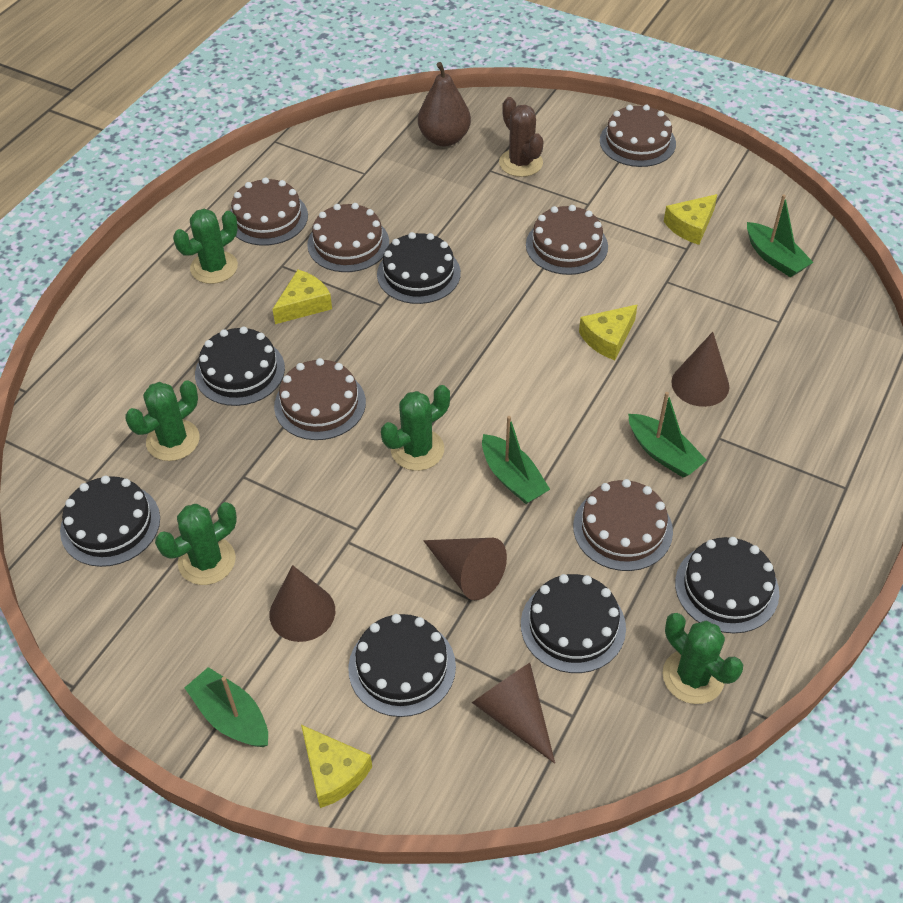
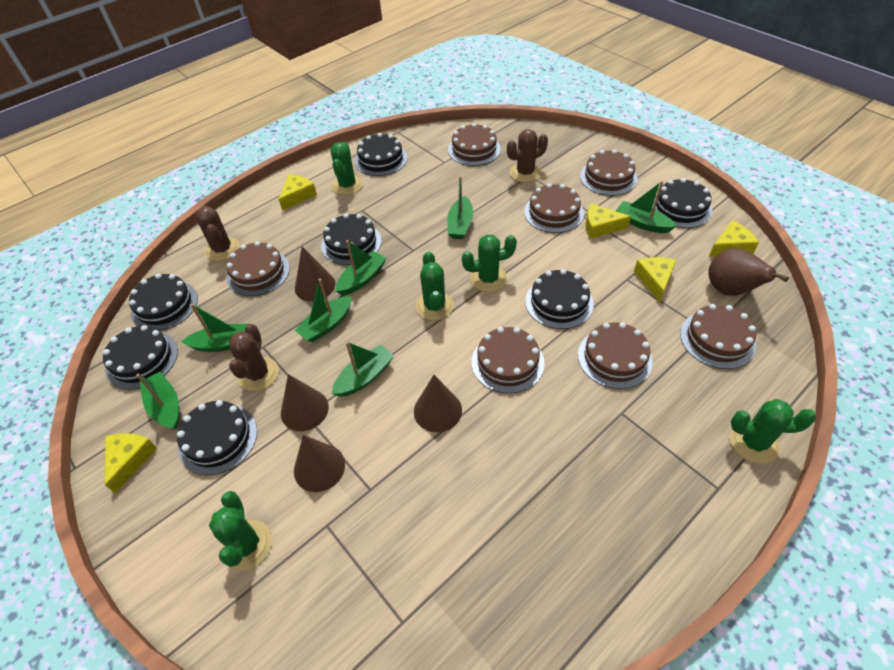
black cake: [60,475,160,567] [195,327,285,406] [348,614,456,717] [377,232,461,304] [521,574,626,673] [675,537,779,633] = 6 -> [103,325,178,390] [129,274,198,331] [177,400,257,475] [321,213,382,265] [355,133,407,176] [525,269,594,329] [652,178,712,228] = 7
brown cactus: [499,97,544,177] = 1 -> [196,205,240,261] [229,324,279,391] [507,129,548,183] = 3
brown cake: [230,177,308,246] [274,358,366,440] [307,203,389,272] [526,205,608,275] [573,479,673,571] [600,105,676,167] = 6 -> [226,241,290,296] [448,123,501,166] [472,327,545,393] [524,183,584,233] [578,322,653,389] [580,150,638,196] [680,304,756,369] = 7
green boat: [185,667,268,747] [482,416,550,504] [628,392,707,477] [747,194,814,277] = 4 -> [136,372,179,430] [181,304,248,352] [295,279,352,342] [332,341,394,397] [336,240,386,296] [447,176,473,239] [616,181,676,233] = 7
yellow cheese: [272,269,332,324] [301,725,372,808] [579,304,638,360] [664,194,718,245] = 4 -> [105,433,158,493] [279,175,317,211] [586,203,631,239] [634,257,676,302] [709,221,759,257] = 5

